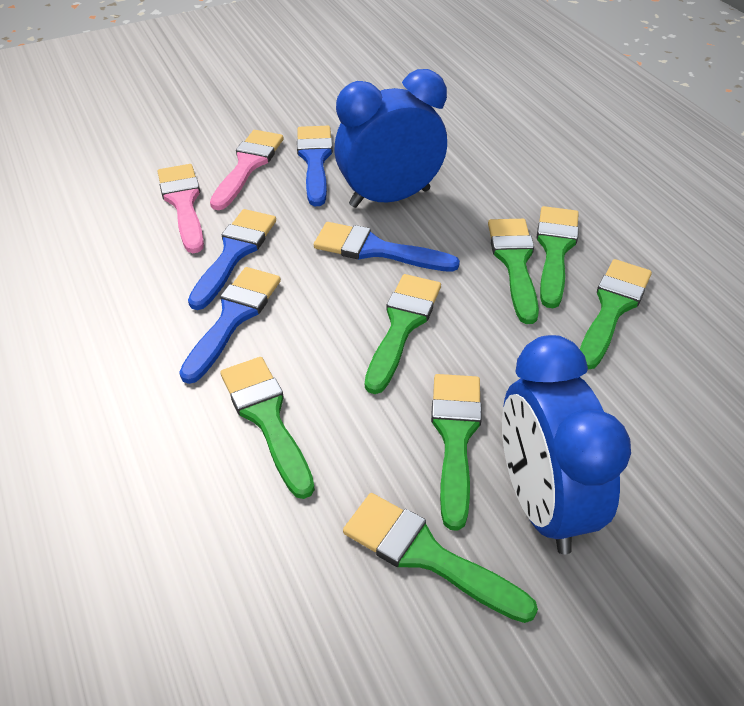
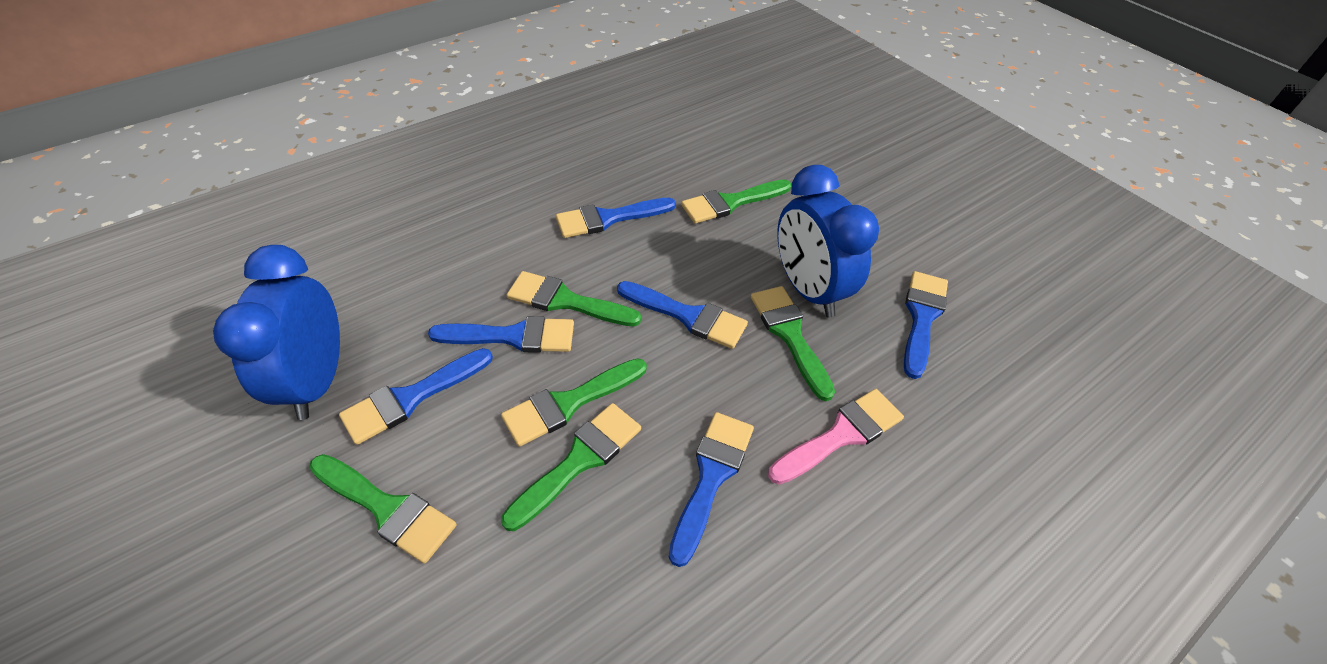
blue brush: [179,267,281,384] [188,209,276,310] [297,126,333,206] [314,222,460,272] = 4 -> [339,348,493,445] [428,316,574,353] [556,198,676,238] [617,281,748,349] [669,412,754,567] [904,271,948,379] = 6
green brush: [220,357,315,499] [343,493,538,623] [365,274,441,394] [431,374,482,531] [488,219,539,324] [536,206,579,308] [580,259,652,369] = 7 -> [309,454,456,564] [501,358,647,447] [501,403,641,531] [507,271,641,327] [681,179,791,224] [751,286,835,401] = 6
pink brush: [158,164,204,253] [210,130,284,210] = 2 -> [768,389,904,484] = 1

